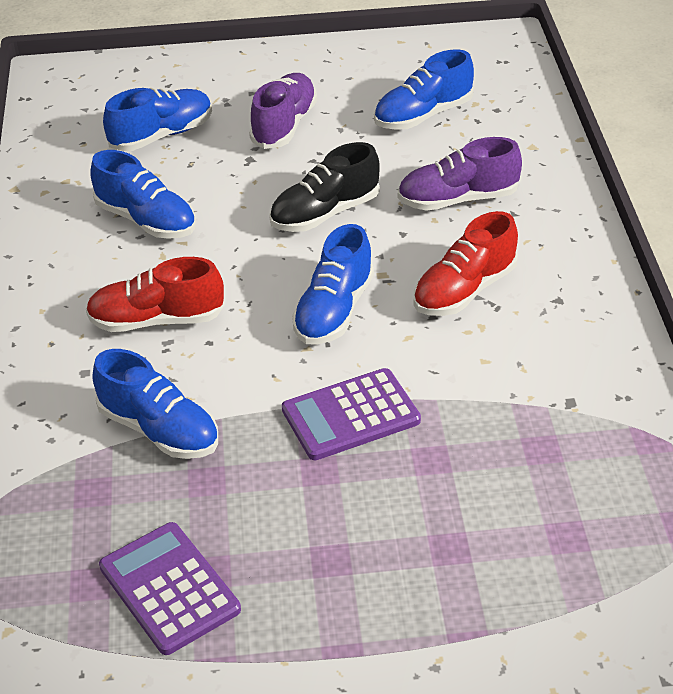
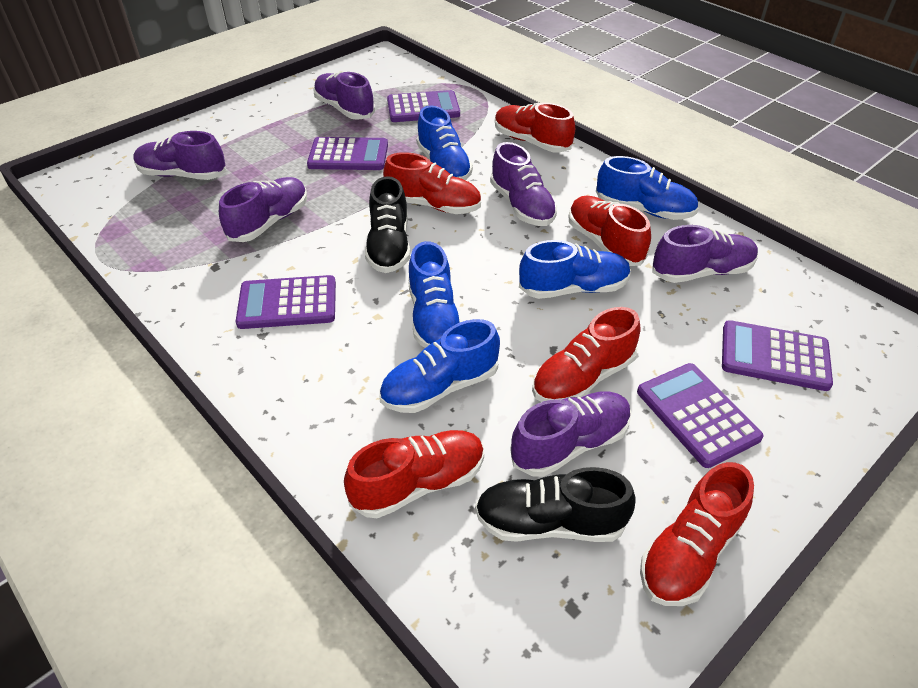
black shoe: [269,142,380,232] = 1 -> [365,176,410,273] [475,467,636,542] = 2
purple calculator: [99,522,241,655] [282,368,421,460] = 2 -> [236,275,336,329] [307,137,388,170] [387,90,460,122] [637,363,764,468] [722,320,833,391] = 5
purple shoe: [249,73,317,149] [398,137,522,211] = 2 -> [133,131,226,180] [219,177,307,242] [313,72,375,120] [490,142,557,226] [510,391,631,477] [653,225,758,283] = 6
red shoe: [86,257,225,332] [414,211,518,316] = 2 -> [344,430,484,518] [383,152,481,214] [495,103,575,153] [532,307,641,402] [568,196,651,266] [640,462,754,606] = 6

